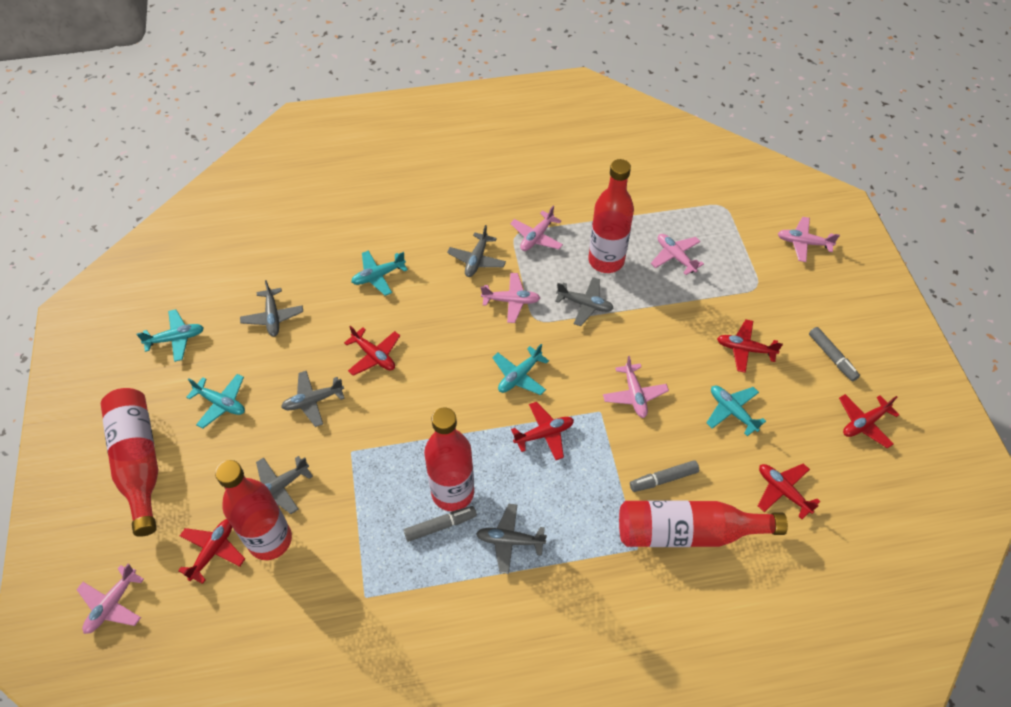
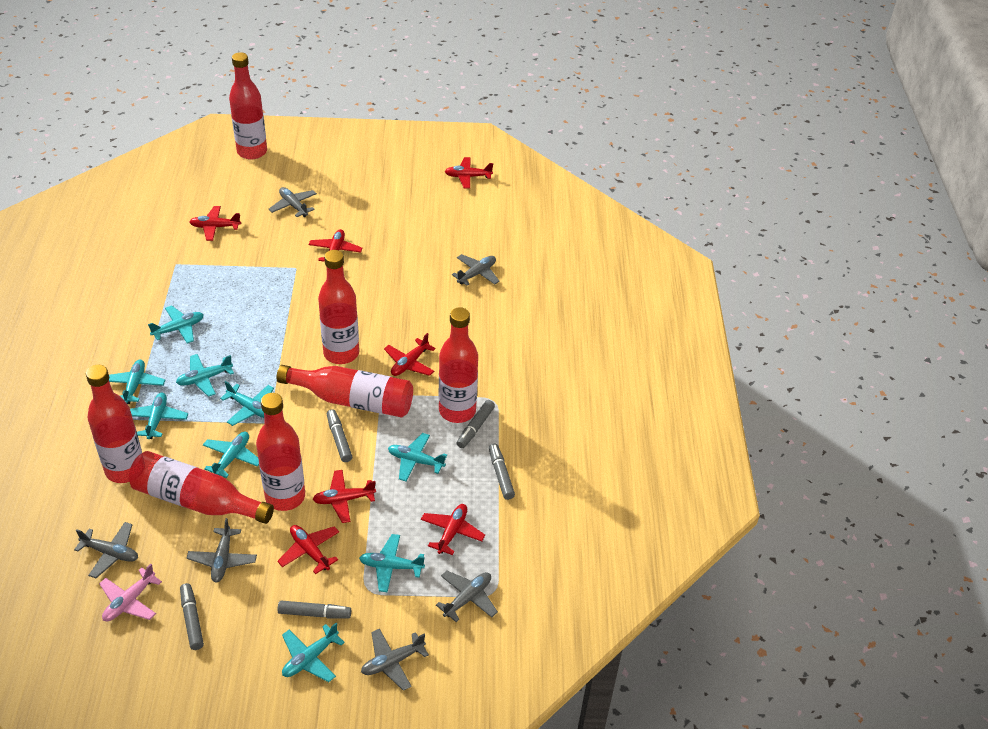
grey marker: [404,506,477,542] [630,460,699,492] [809,327,860,381] = 3 -> [180,583,204,650] [278,601,351,619] [327,409,352,462] [457,400,495,448] [489,444,515,500] = 5
pink plane: [76,564,144,634] [481,273,540,323] [510,206,563,251] [603,356,669,418] [651,234,704,275] [778,217,840,262] = 6 -> [99,564,162,621] = 1
red bottle: [101,388,158,537] [215,460,292,560] [424,408,474,511] [589,159,634,273] [619,500,788,547] = 5 -> [86,365,142,483] [129,451,274,524] [229,52,267,160] [256,393,305,511] [276,365,413,418] [318,250,359,364] [439,307,478,423] = 7
red plane: [178,519,245,584] [344,325,400,376] [511,402,574,460] [717,319,783,373] [758,464,820,519] [839,394,900,449] = 6 -> [190,206,241,241] [277,525,339,574] [308,229,363,262] [313,470,376,523] [384,333,436,376] [421,504,485,555] [445,157,493,189] = 7
turquoise plane: [137,309,204,362] [186,374,245,428] [351,250,408,296] [492,344,549,395] [706,386,766,436] = 5 -> [109,360,165,404] [130,393,188,439] [148,305,204,344] [176,354,234,397] [203,432,259,478] [220,381,274,426] [282,623,345,682] [359,534,425,592] [388,433,447,481] = 9

